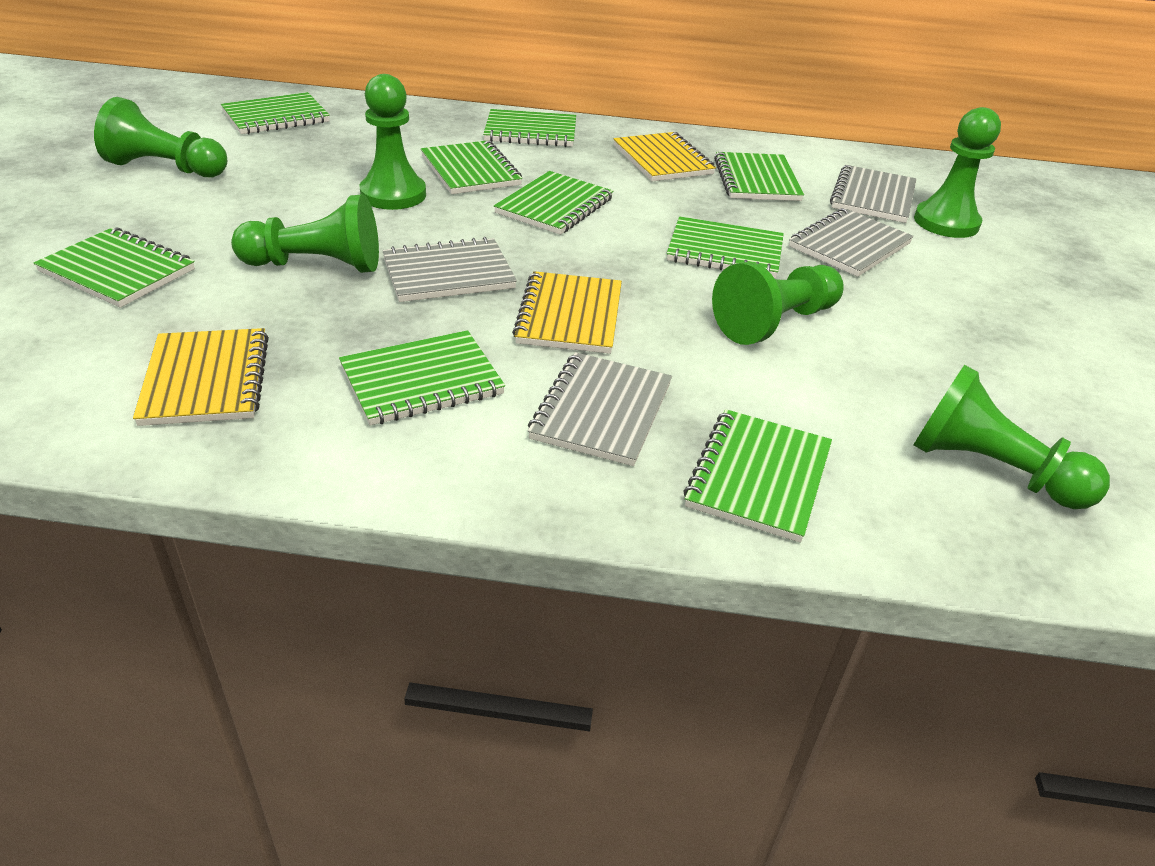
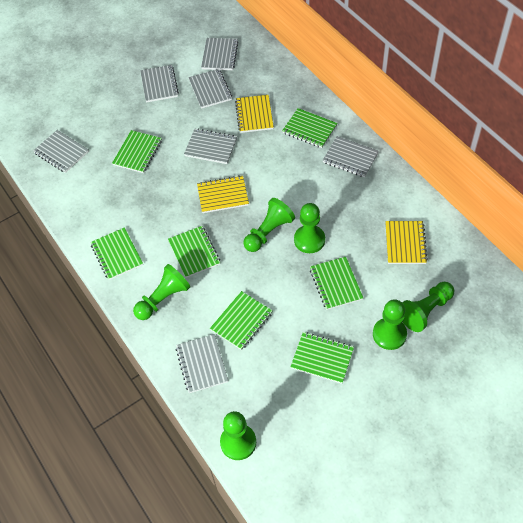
green notebook: [34,227,195,308] [221,92,330,134] [339,330,505,426] [421,140,522,194] [483,109,576,147] [494,171,613,235] [667,216,784,278] [683,409,832,543] [714,152,804,201] = 9 -> [91,227,143,280] [112,130,162,173] [168,226,220,278] [210,291,273,350] [282,108,337,148] [290,332,354,384] [310,257,363,310] = 7
grey notebook: [382,237,517,302] [528,352,672,466] [789,208,914,277] [830,165,916,223] = 4 -> [33,130,89,173] [140,65,179,102] [176,334,229,393] [184,128,237,164] [188,69,232,109] [201,38,238,70] [322,136,379,177] = 7

